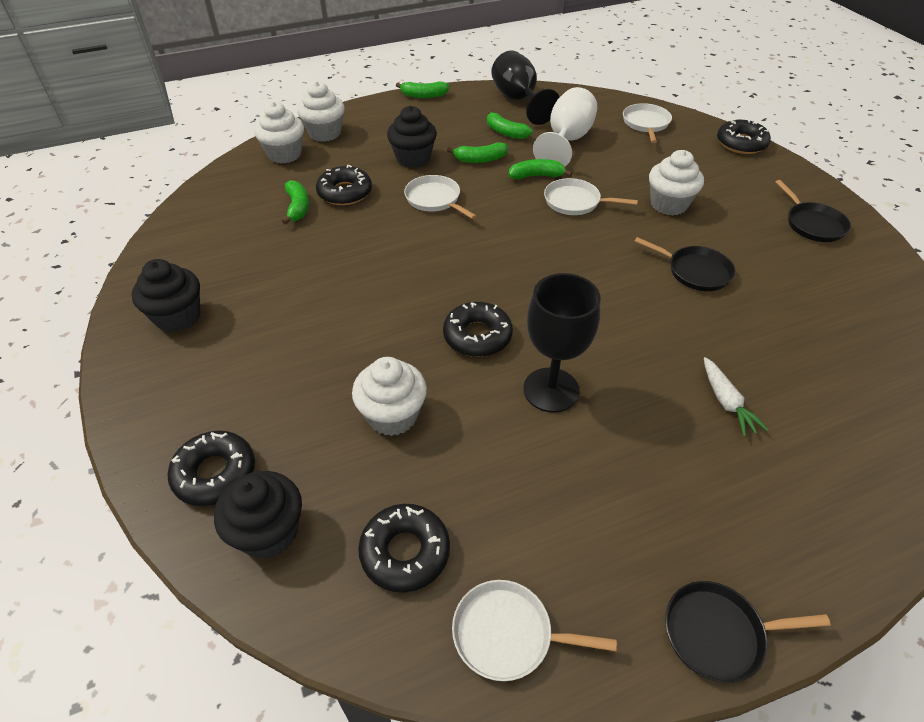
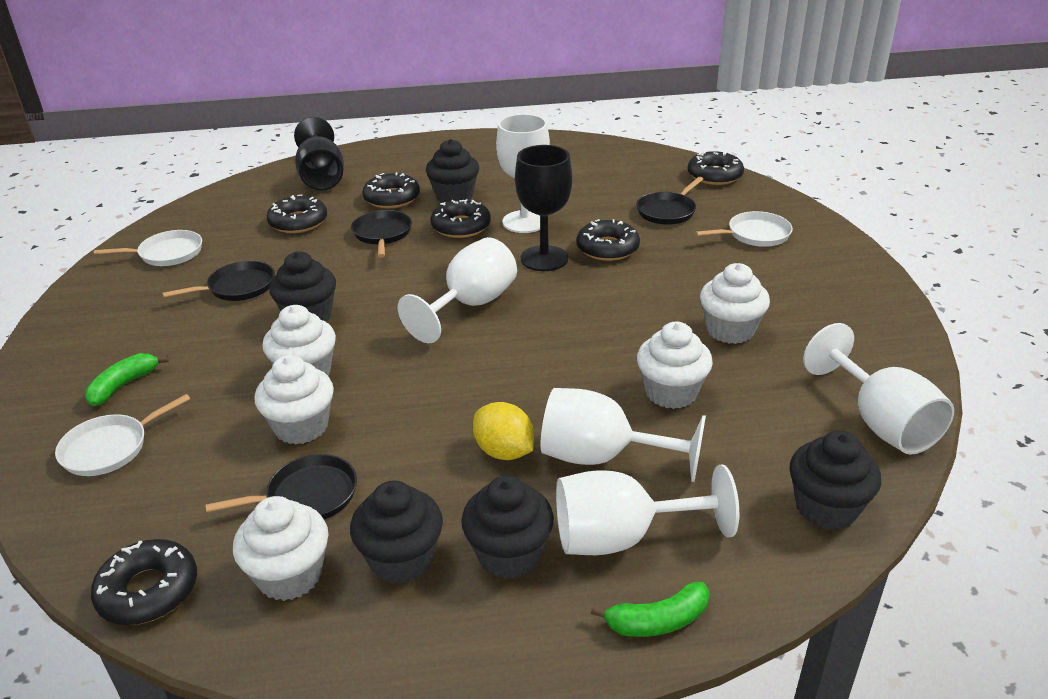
black cupcake: [132,259,200,333] [214,471,302,559] [387,106,437,168] = 3 -> [269,252,336,322] [350,480,443,584] [426,139,479,203] [461,475,554,579] [790,430,881,530] = 5
black donut: [167,431,255,506] [316,165,372,205] [358,504,450,592] [443,302,513,357] [717,118,771,154] = 5 -> [91,539,197,625] [267,194,327,233] [362,172,420,209] [430,199,491,238] [577,219,640,261] [688,151,744,185] = 6
black pan: [634,237,736,291] [665,581,830,683] [775,180,851,242] = 3 -> [162,261,275,301] [206,454,357,519] [351,210,412,258] [636,177,703,225] = 4
green banana: [282,180,309,225] [396,81,450,98] [447,142,508,163] [487,110,533,139] [509,159,572,179] = 5 -> [85,353,169,406] [591,582,710,637] = 2
white carrot: [704,357,769,437] = 1 -> none = 0
white cupcake: [254,101,304,163] [297,81,345,142] [352,357,427,436] [649,150,704,216] = 4 -> [233,496,329,601] [254,355,334,444] [262,305,336,376] [637,322,713,409] [700,263,770,344] = 5
white goblet: [533,87,597,167] = 1 -> [398,237,517,343] [496,114,550,233] [540,388,706,482] [556,465,739,555] [803,323,954,455] = 5
white pan: [404,175,477,219] [452,580,617,681] [544,178,638,215] [623,103,672,143] = 4 -> [55,394,190,476] [94,230,202,266] [695,211,793,247] = 3
yellow lemon: none = 0 -> [473,402,534,460] = 1

